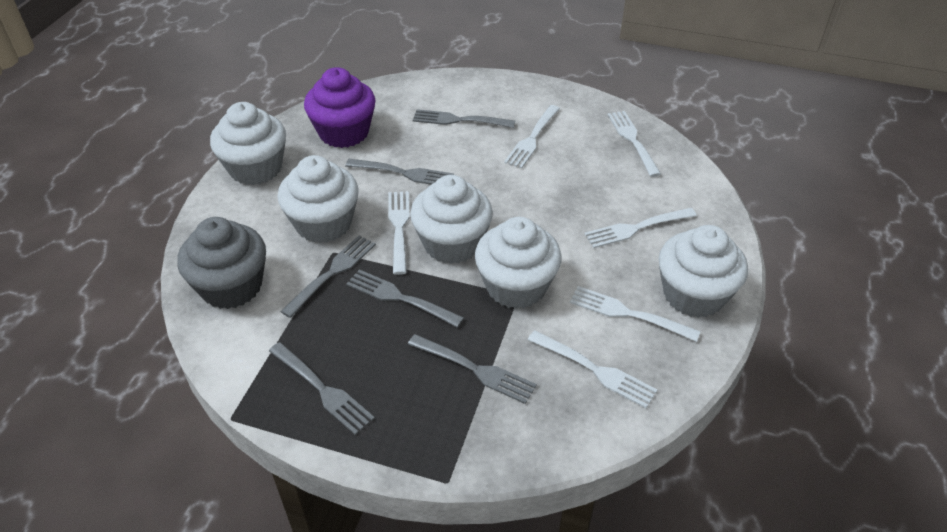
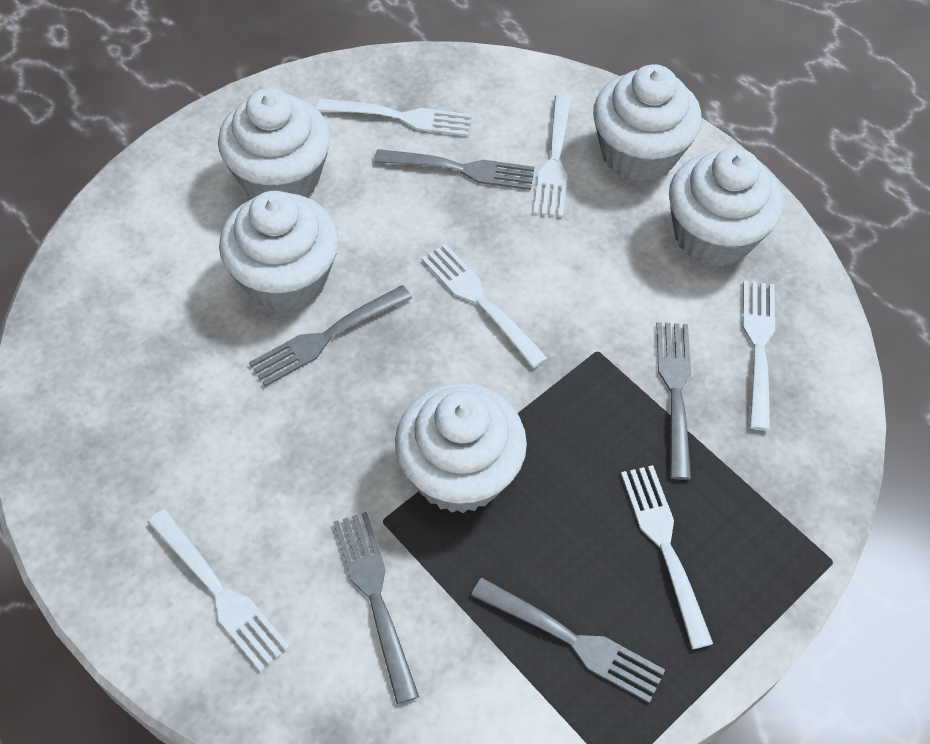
grey cupcake: [177,217,266,309] = 1 -> none = 0
grey fork: [269,342,375,435] [280,235,376,318] [345,159,454,185] [346,269,464,328] [408,334,537,404] [413,109,515,128] = 6 -> [249,285,412,387] [333,512,419,704] [374,149,535,190] [471,577,665,703] [656,322,691,480] = 5
purple cupcake: [304,67,375,148] = 1 -> none = 0

